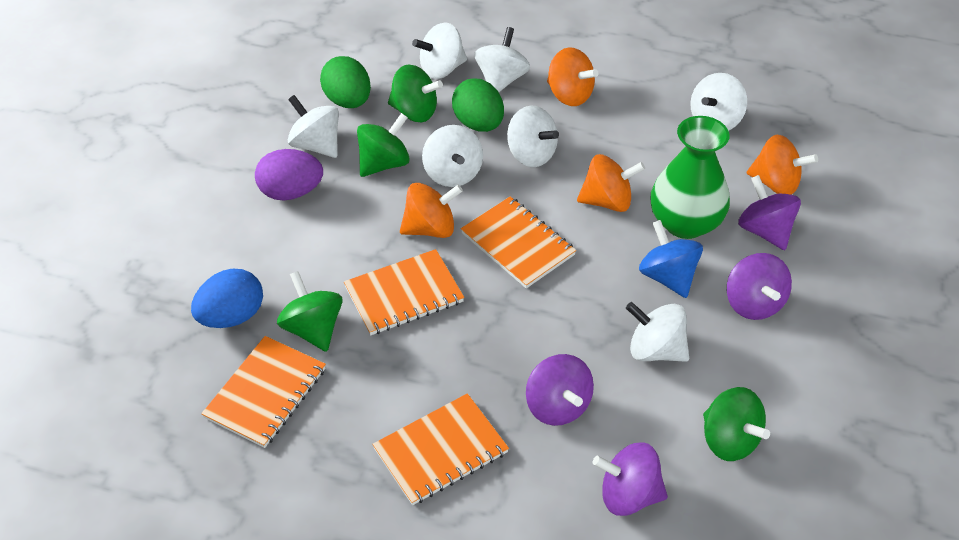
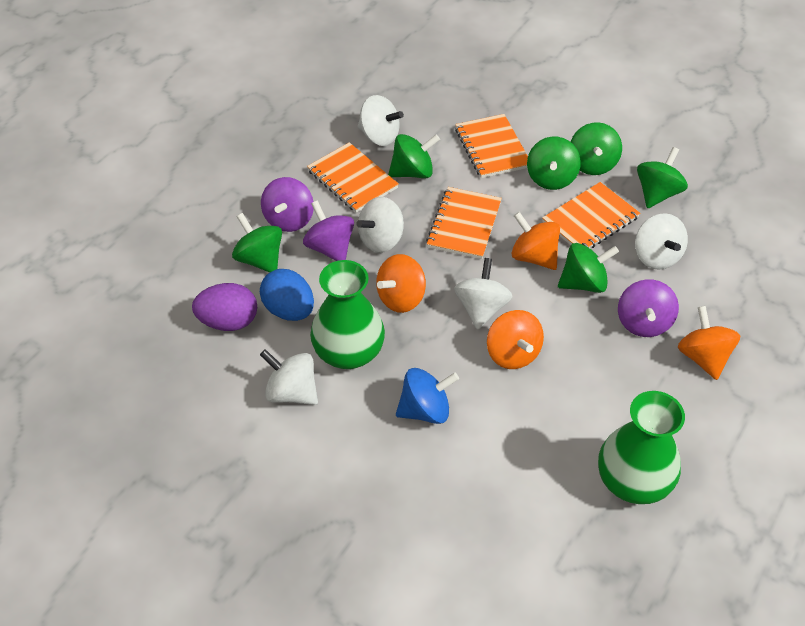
green egg: [320,56,371,108] [452,78,504,132] = 2 -> none = 0
green spinning top: [277,271,343,352] [357,113,410,177] [388,64,443,122] [703,387,770,461] = 4 -> [232,213,282,273] [388,134,440,178] [527,137,581,190] [558,243,619,293] [570,122,622,175] [637,147,688,208] = 6
green vase: [651,116,730,239] = 1 -> [310,260,385,369] [598,391,685,504] = 2
purple spinning top: [526,354,594,426] [593,442,668,516] [727,253,792,320] [738,175,801,250] = 4 -> [261,177,314,232] [303,200,354,261] [618,279,679,337] = 3
white spinning top: [288,95,339,158] [412,22,467,79] [422,125,483,187] [474,27,530,92] [507,105,559,167] [626,302,689,362] [690,73,747,131] = 7 -> [260,349,318,405] [357,197,404,253] [358,95,404,146] [454,258,513,330] [635,213,688,270] = 5

